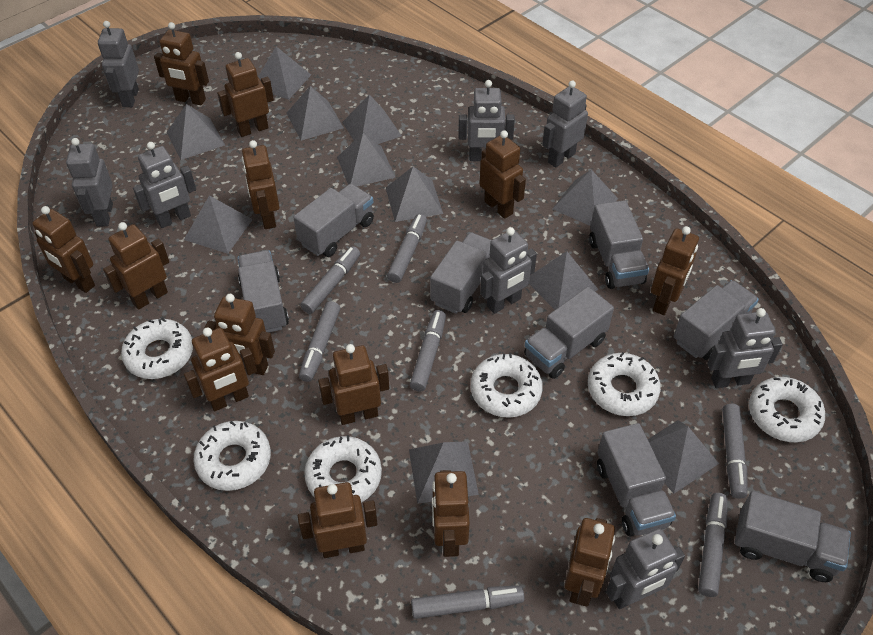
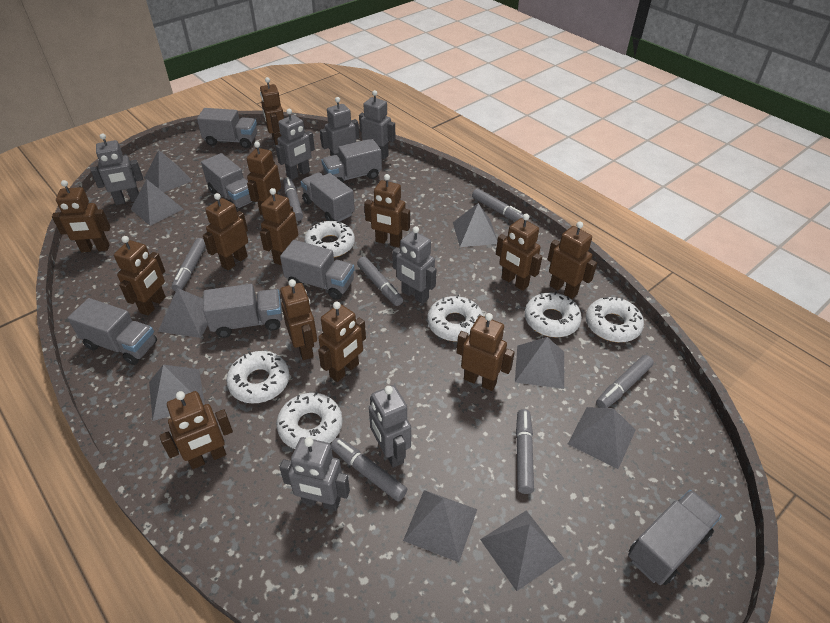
grey pyramid: [167,104,225,160] [184,195,253,254] [258,47,311,100] [286,86,344,141] [337,133,395,187] [342,94,402,144] [386,166,443,222] [409,441,479,504] [529,251,599,310] [552,170,618,226] [648,420,719,494] = 11 -> [131,179,183,226] [144,150,192,193] [149,365,205,421] [158,288,208,338] [403,490,477,562] [453,203,498,247] [480,510,564,591] [515,337,564,389] [568,407,636,469] = 9
grey robot: [66,138,113,227] [98,21,139,107] [133,142,196,228] [458,80,515,161] [480,227,537,314] [542,81,588,168] [606,529,685,609] [707,308,783,388] = 8 -> [91,133,143,205] [276,109,315,180] [279,437,350,511] [320,97,359,157] [359,90,395,159] [369,385,411,468] [392,226,436,304] = 7

